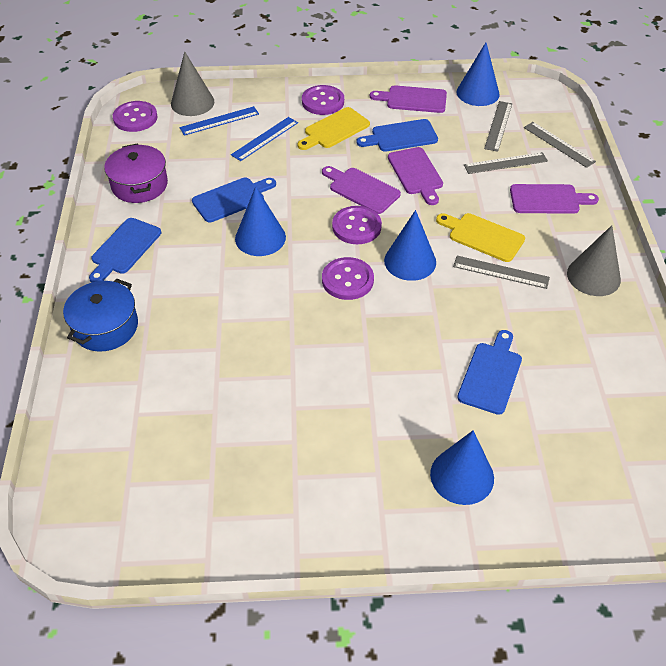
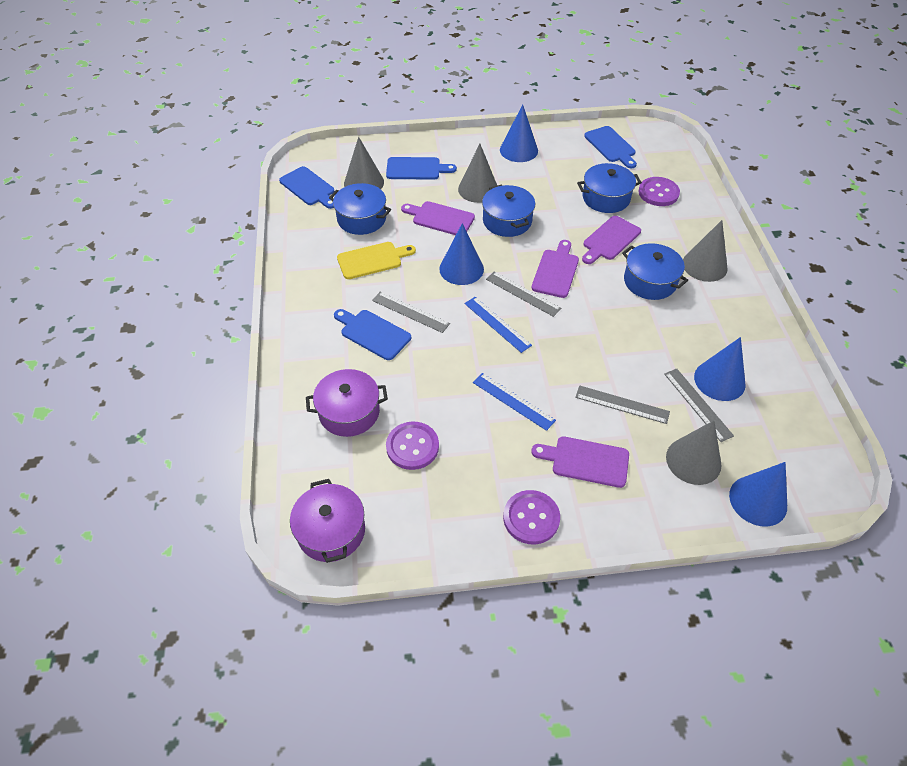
blue pot: [63,278,138,352] = 1 -> [329,183,391,235] [482,185,535,237] [577,163,642,213] [622,243,688,300] = 4
grey cone: [171,51,214,116] [567,225,621,296] = 2 -> [344,137,384,189] [458,144,497,203] [666,420,721,485] [683,220,728,282] = 4
purple button: [113,101,157,132] [302,85,344,115] [322,257,374,300] [332,206,382,244] = 4 -> [386,422,439,470] [503,490,560,544] [638,177,680,206] = 3
purple pot: [104,144,168,203] = 1 -> [290,479,365,563] [306,369,388,437] = 2
yellow cutting board: [297,107,370,150] [436,213,525,262] = 2 -> [337,242,416,279] = 1

